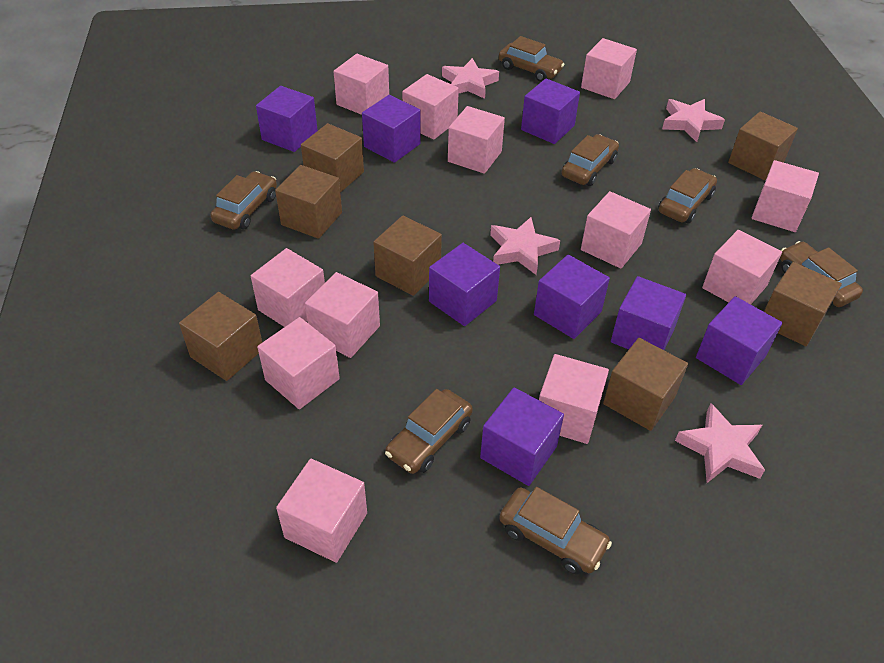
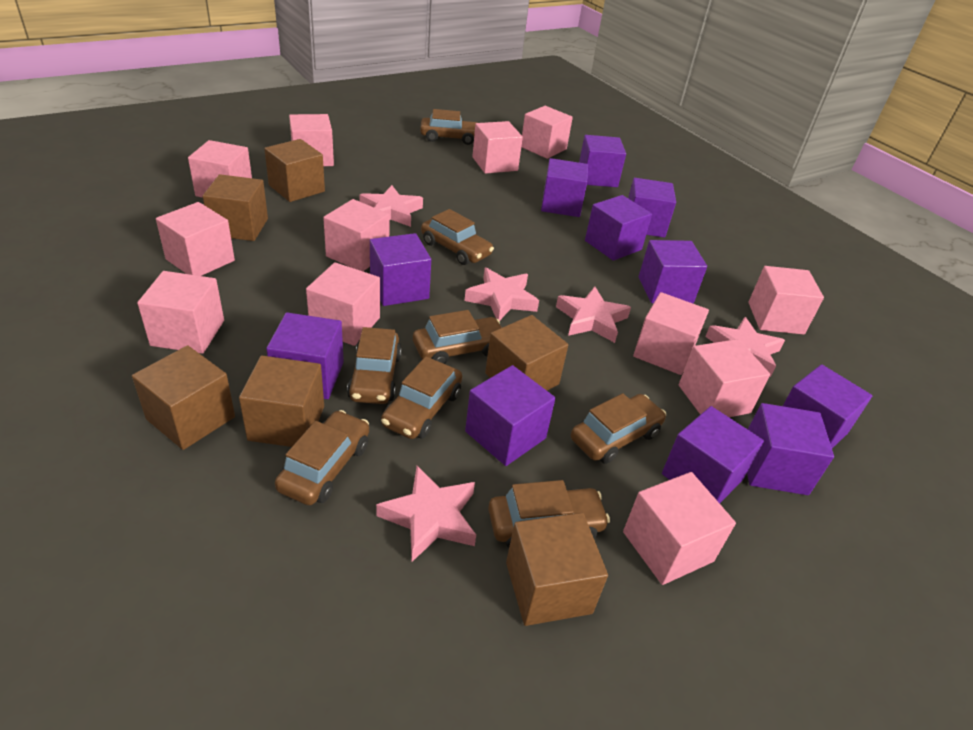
brown car: [210,171,277,230] [385,389,473,474] [499,36,565,82] [499,487,612,575] [562,134,619,186] [658,168,717,223] [780,241,863,307] = 7 -> [275,410,369,505] [347,327,402,404] [381,356,462,439] [413,310,502,364] [420,109,477,145] [421,209,494,265] [488,480,610,547] [571,393,666,464] = 8
brown cube: [179,292,262,381] [275,165,342,239] [301,123,364,193] [373,215,442,296] [603,338,688,431] [728,111,798,180] [764,262,842,346] = 7 -> [132,345,235,450] [203,174,268,241] [239,356,324,447] [264,139,325,202] [485,315,568,390] [506,513,608,626] = 6
pink star: [442,58,499,99] [490,217,560,275] [662,99,725,142] [675,403,765,483] = 4 -> [359,185,423,227] [376,466,476,562] [465,268,539,321] [556,287,631,343] [705,317,785,377] = 5
purple cube: [256,86,318,152] [362,95,421,163] [429,243,500,326] [480,387,564,486] [521,78,580,144] [534,254,610,339] [611,276,686,350] [696,296,782,385] = 8 -> [266,312,344,399] [370,233,431,306] [465,365,555,466] [541,158,588,217] [579,135,626,187] [585,195,652,261] [628,178,676,238] [639,240,707,303] [662,406,764,503] [747,403,834,495] [783,364,872,448] = 11

